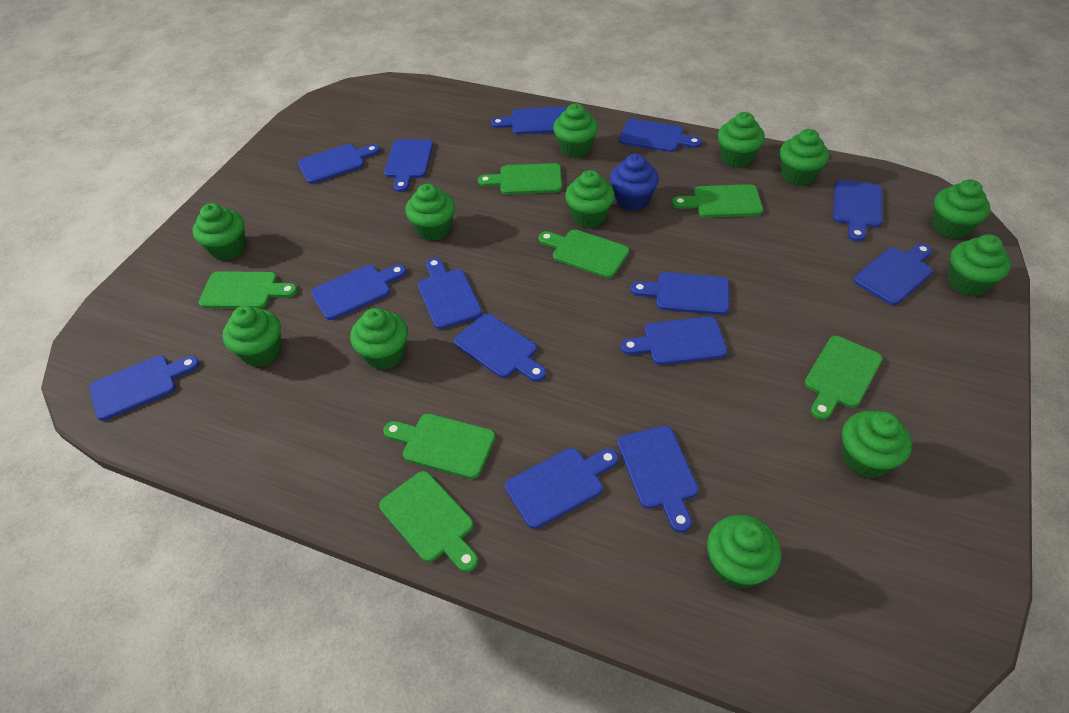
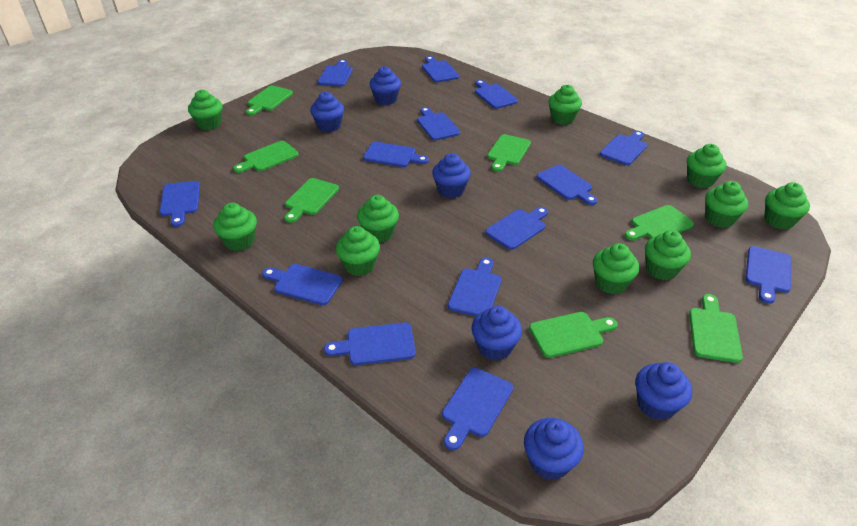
blue cupcake: [610,154,659,211] = 1 -> [310,92,344,132] [369,66,401,105] [432,153,471,198] [471,306,522,361] [524,418,584,480] [635,362,692,420] = 6
green cupcake: [193,203,245,260] [223,306,281,367] [350,308,408,370] [405,183,455,241] [553,103,598,158] [565,170,615,228] [707,515,781,589] [718,112,765,168] [780,129,829,186] [842,411,912,478] [933,179,990,239] [948,234,1011,296] = 12 -> [188,90,222,130] [213,203,257,251] [336,226,380,276] [357,195,399,243] [548,84,582,125] [593,243,639,294] [645,230,691,280] [687,144,726,188] [705,181,748,228] [764,182,810,229] = 10

